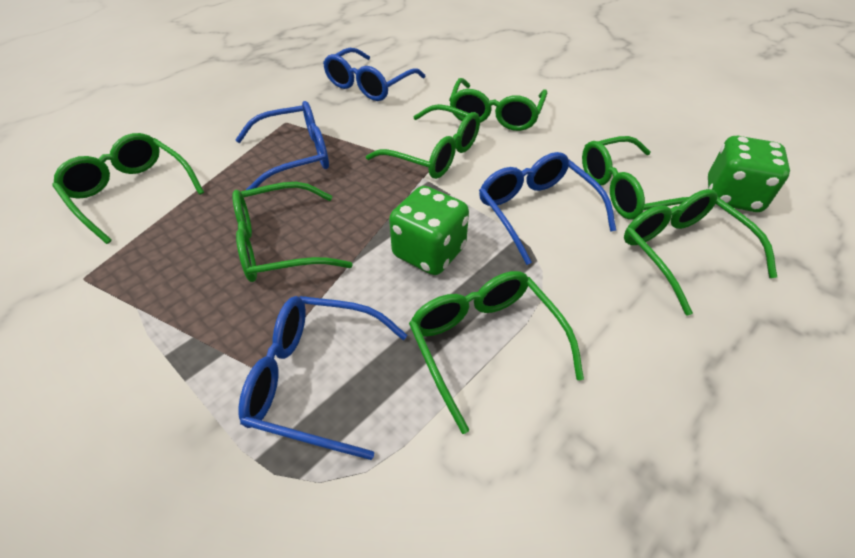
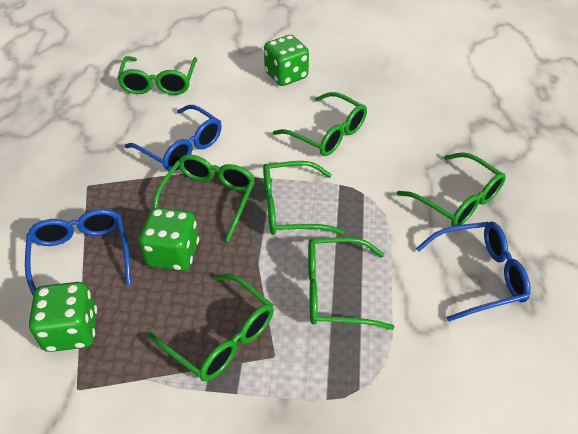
blue glasses: [235,101,329,190] [238,296,407,460] [323,48,425,101] [479,152,616,265] = 4 -> [25,209,131,295] [125,105,222,171] [416,221,531,322] = 3
green dice: [389,186,469,275] [708,136,790,212] = 2 -> [29,282,97,352] [139,207,199,271] [264,35,309,86] = 3

